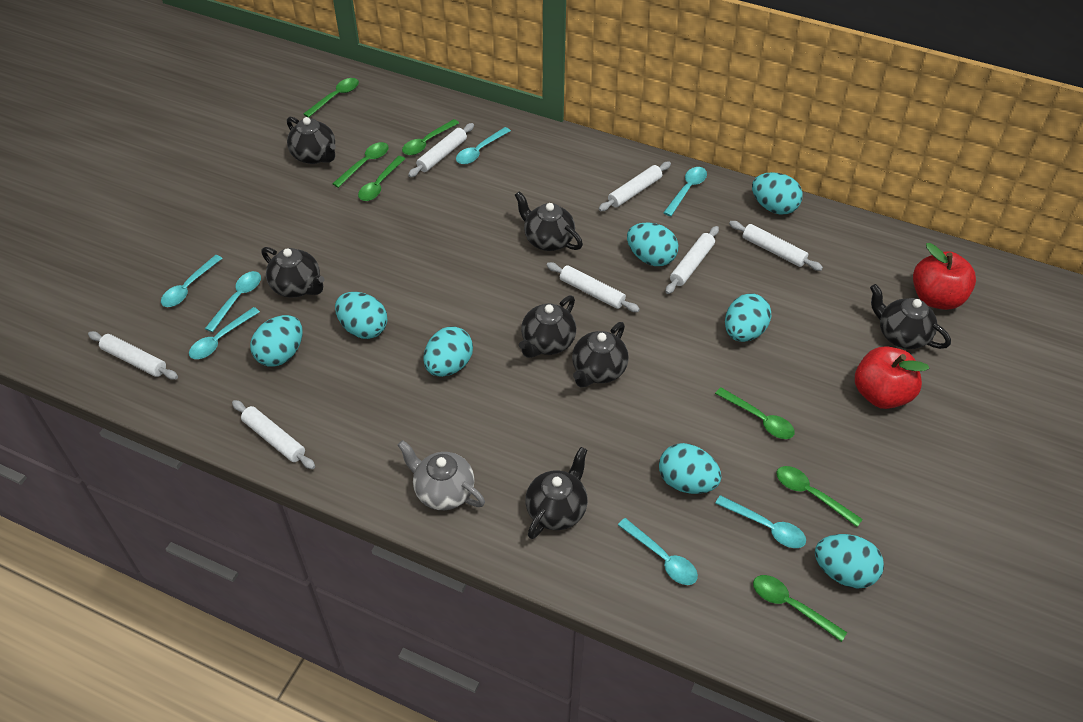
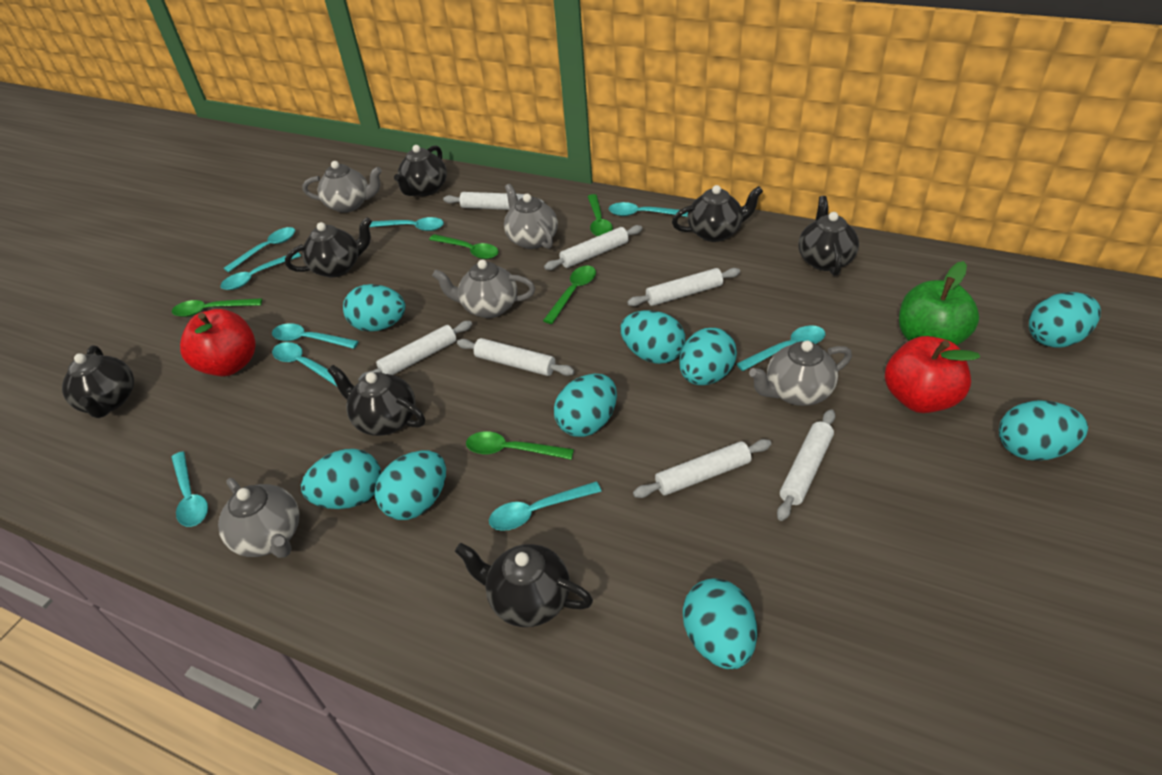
green apple: none = 0 -> [899,261,979,345] = 1
green spoon: [304,78,359,118] [332,142,389,188] [358,156,405,201] [402,119,459,155] [715,387,795,439] [753,575,847,642] [776,466,863,527] = 7 -> [172,298,262,317] [429,234,498,259] [466,431,574,460] [543,266,596,324] [588,194,613,236] = 5
grey teapot: [398,440,485,510] = 1 -> [218,478,299,558] [302,161,382,213] [432,260,535,318] [504,184,558,249] [749,341,852,406] = 5
turquoise egg: [250,315,303,366] [335,292,387,339] [423,326,473,377] [627,223,678,266] [659,443,722,494] [725,293,771,342] [752,172,803,214] [815,534,884,589] = 8 -> [301,449,381,509] [343,284,406,331] [375,451,446,520] [554,374,617,437] [620,310,685,364] [679,328,737,385] [683,578,757,669] [999,400,1088,461] [1029,292,1101,348] = 9
turquoise spoon: [161,255,223,307] [189,307,260,359] [205,271,261,332] [456,127,511,164] [618,518,698,585] [663,167,707,216] [715,495,806,548] = 7 -> [171,451,208,527] [220,252,301,290] [223,227,295,272] [272,323,359,349] [272,342,337,386] [369,217,444,231] [489,481,602,531] [608,202,688,217] [737,325,825,371] = 9

